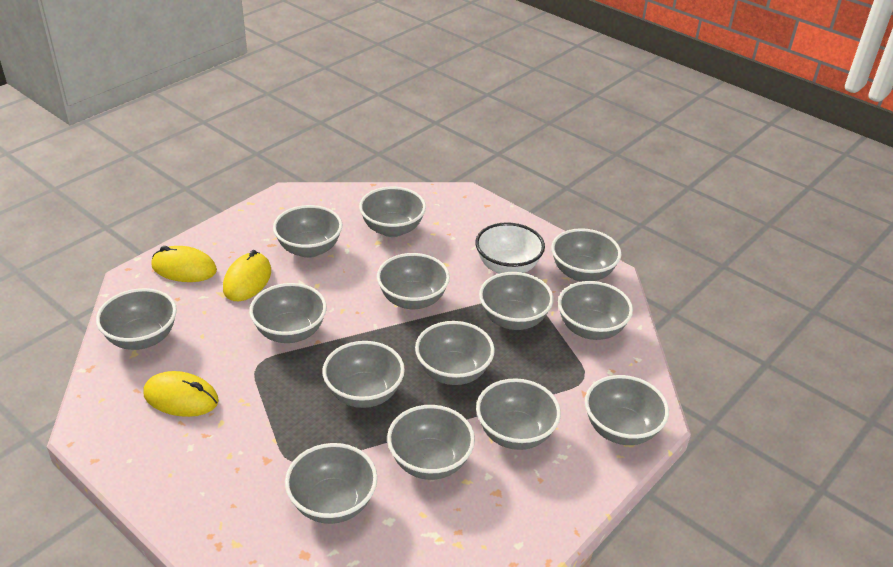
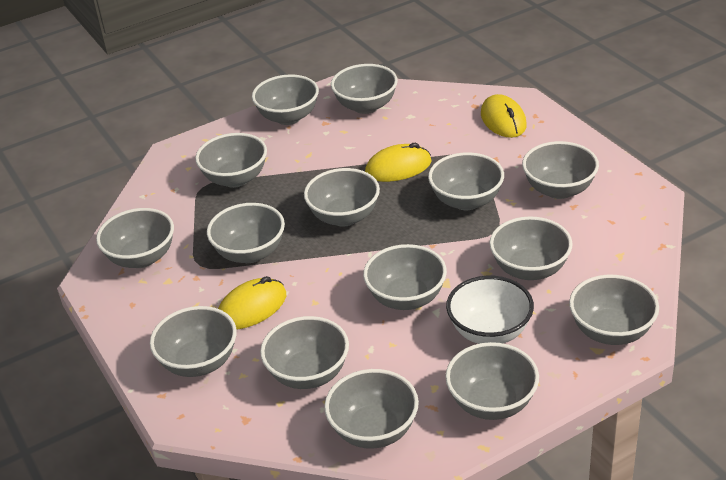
grey bowl: [96,288,177,350] [249,283,327,343] [273,205,342,258] [285,443,378,524] [322,341,405,408] [359,187,426,237] [377,253,450,310] [387,405,475,480] [415,321,495,385] [476,378,561,450] [479,272,554,330] [551,228,622,282] [558,281,633,340] [585,375,669,445] = 14 -> [96,208,174,268] [150,306,237,377] [195,133,267,188] [207,203,285,263] [252,74,319,125] [260,316,349,389] [304,168,380,226] [324,369,419,449] [331,64,398,114] [363,244,447,310] [428,152,504,210] [445,342,539,420] [489,216,573,280] [522,141,599,199] [569,275,659,345] = 15

